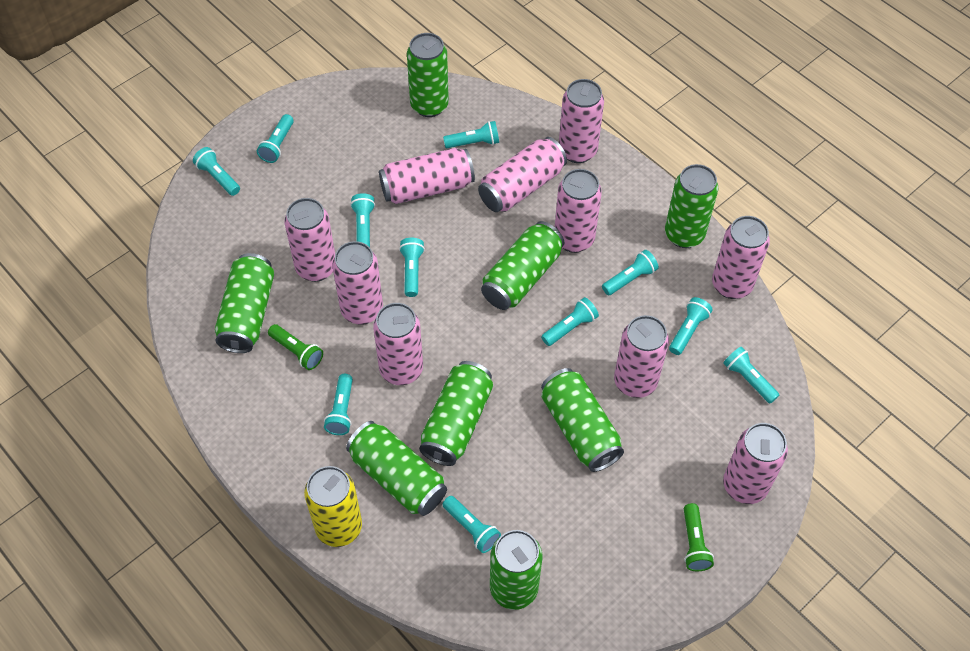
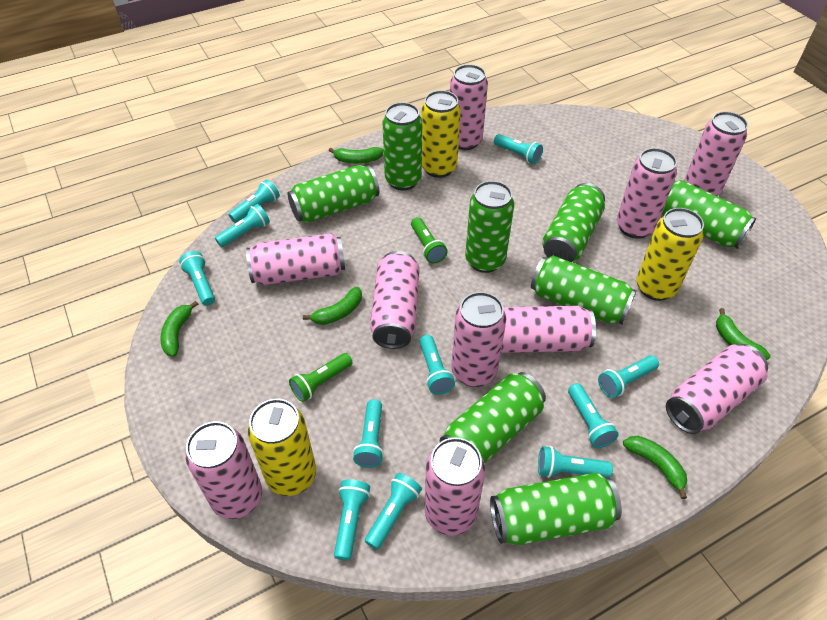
green banana: none = 0 -> [160,301,198,357] [303,287,362,325] [328,147,384,163] [623,436,687,499] [716,308,770,360] = 5
yellow can: [304,466,362,547] = 1 -> [248,399,316,496] [421,90,461,178] [636,208,704,301] = 3

